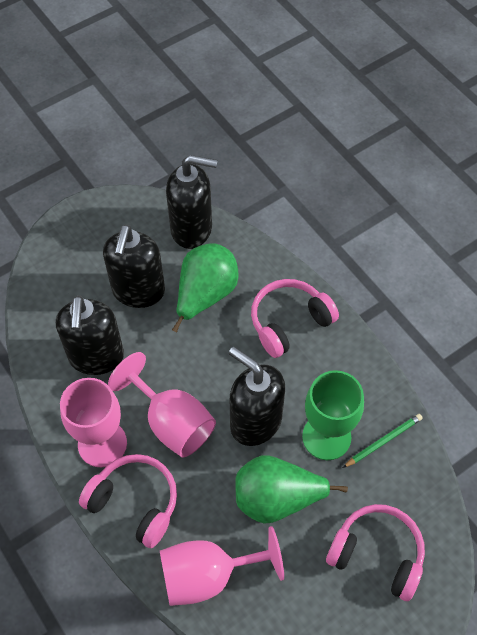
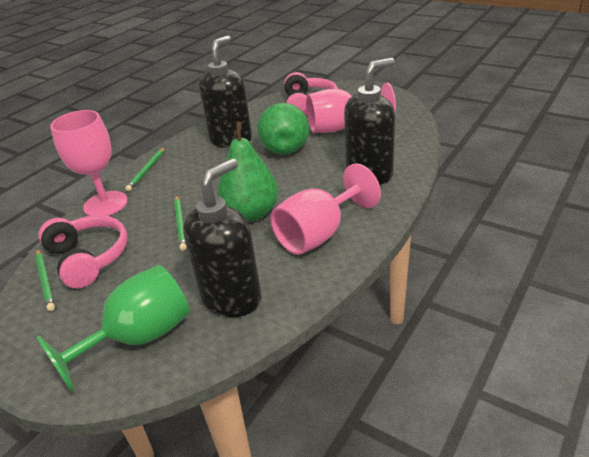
black soap dispenser: [56,295,124,375] [103,224,165,308] [166,155,217,249] [229,347,285,446] = 4 -> [183,158,262,317] [199,35,252,148] [344,58,395,185] = 3
green pencil: [343,414,423,468] = 1 -> [35,249,55,311] [125,147,165,191] [174,195,187,251] = 3
pink headphones: [79,454,177,548] [251,279,339,358] [326,504,425,601] = 3 -> [39,215,128,288] [284,72,338,115] = 2

